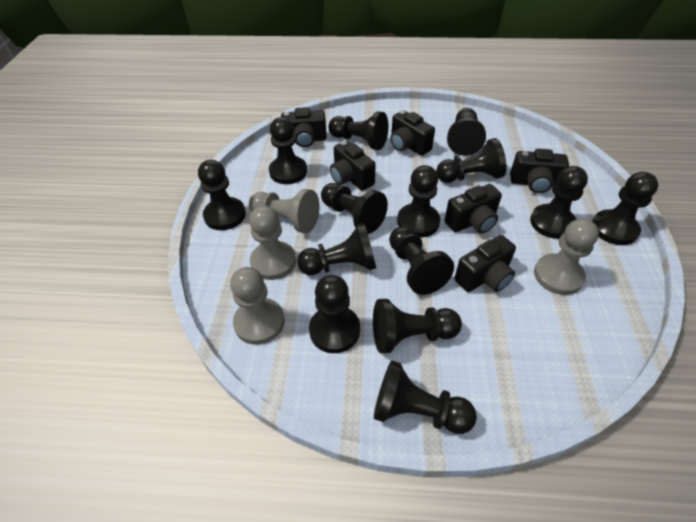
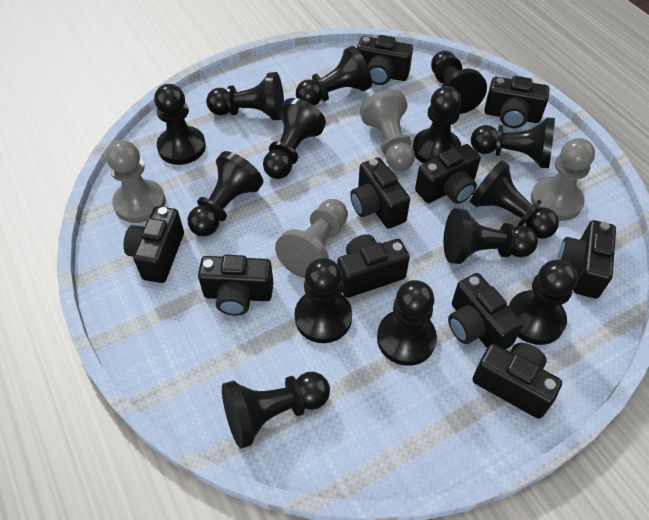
black camera: [281,107,327,148] [330,141,376,191] [391,110,435,156] [444,184,502,233] [455,235,516,292] [510,149,569,193] = 6 -> [124,206,184,283] [198,255,274,316] [337,234,410,298] [350,157,410,229] [357,35,413,85] [415,144,481,204] [448,273,523,349] [472,343,562,419] [484,76,550,128] [557,220,616,298] = 10

